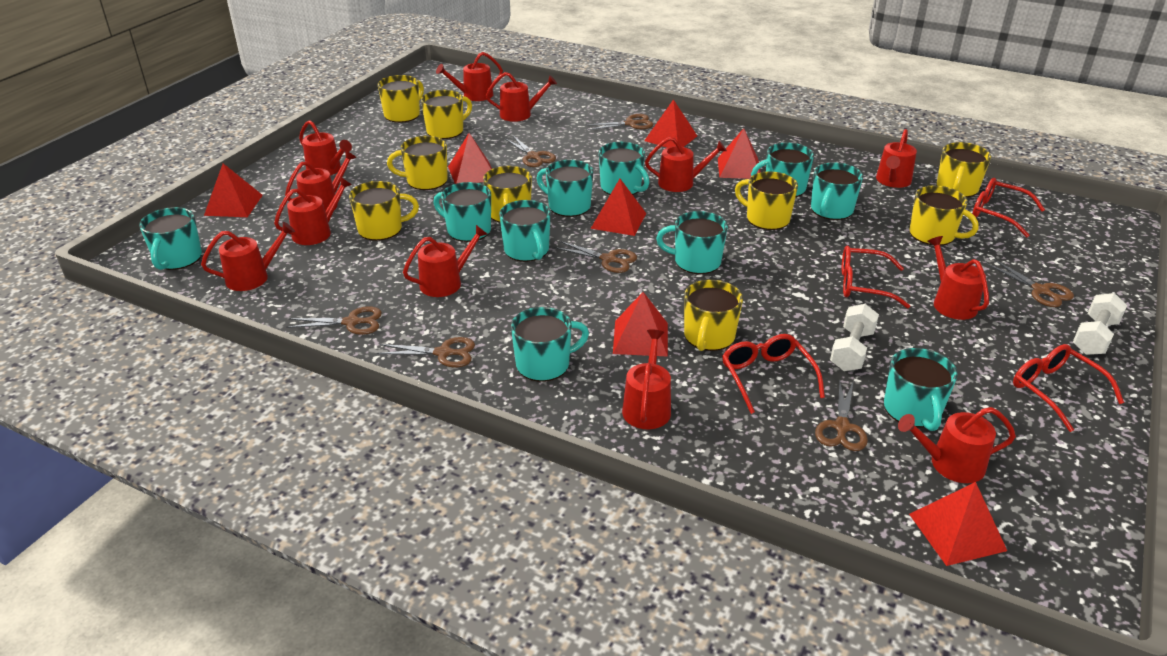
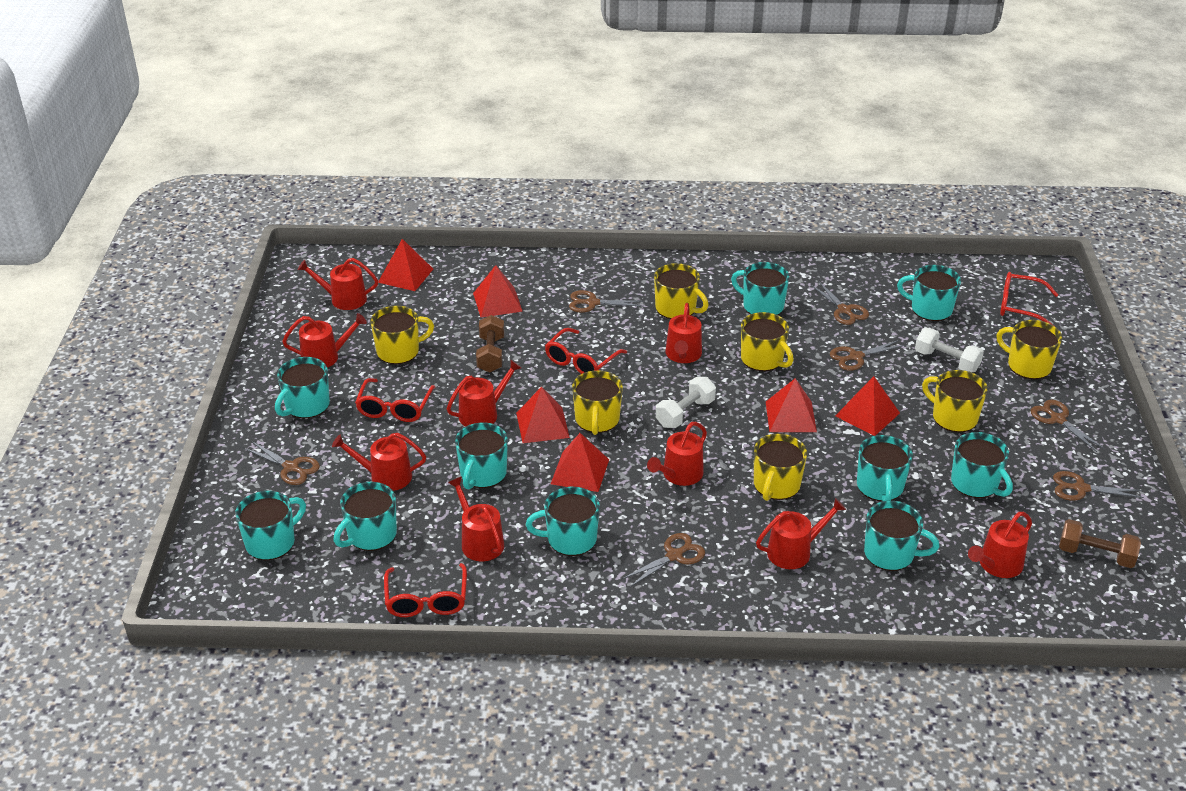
brown dumbbell: none = 0 -> [476,315,504,373] [1059,519,1141,568] = 2
red pyramid: [204,163,263,217] [448,133,492,184] [591,179,646,236] [613,292,668,357] [644,99,697,148] [718,128,761,179] [909,482,1007,566] = 7 -> [378,239,433,291] [473,265,523,318] [516,387,570,443] [551,433,609,492] [766,378,817,432] [835,376,900,436] = 6
red watering can: [201,222,295,291] [274,177,352,245] [285,150,357,211] [299,120,352,176] [403,225,487,297] [436,52,503,101] [486,72,557,122] [622,329,671,429] [645,137,727,192] [876,129,917,188] [898,407,1016,483] [927,236,989,320] = 12 -> [282,313,367,368] [297,258,378,310] [332,433,426,491] [447,360,521,427] [448,477,504,561] [647,422,707,486] [666,303,702,363] [756,498,846,569] [968,512,1032,578] = 9
yellow mug: [349,181,419,241] [378,75,424,123] [387,136,448,190] [421,90,472,139] [483,166,532,223] [684,280,743,351] [735,171,798,230] [910,185,979,246] [937,142,991,197] = 9 -> [371,306,434,364] [572,370,623,435] [654,263,709,319] [741,312,794,371] [754,434,807,501] [922,370,988,432] [997,320,1062,379] = 7

